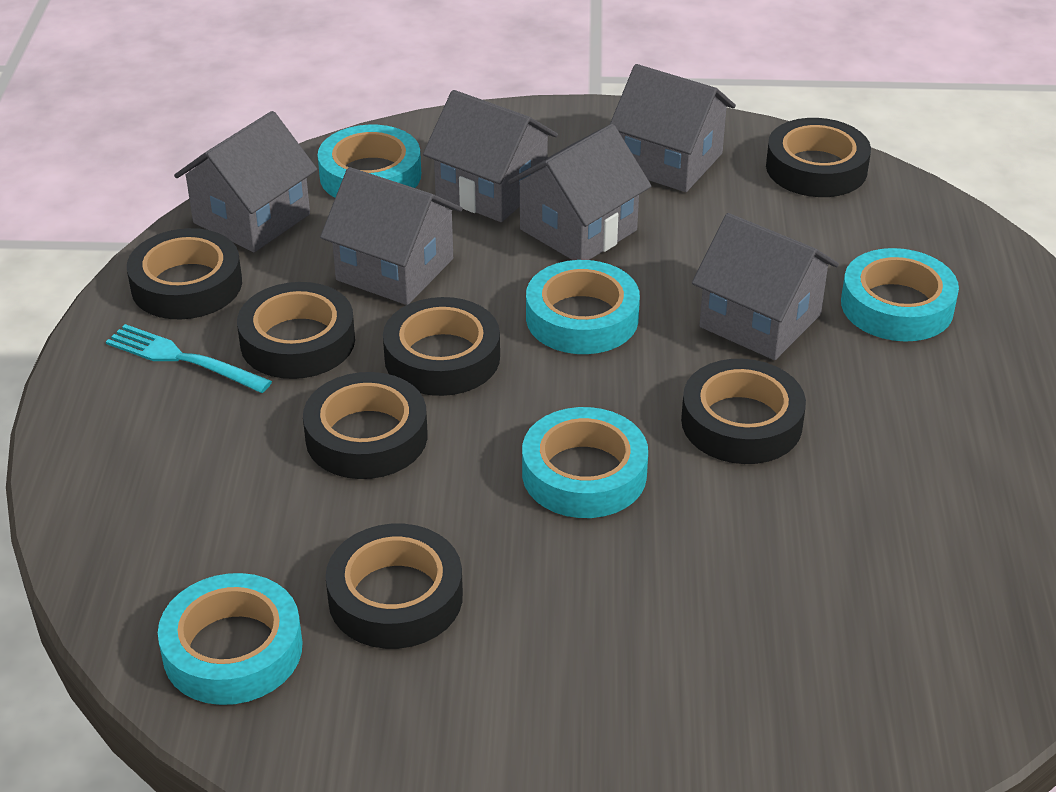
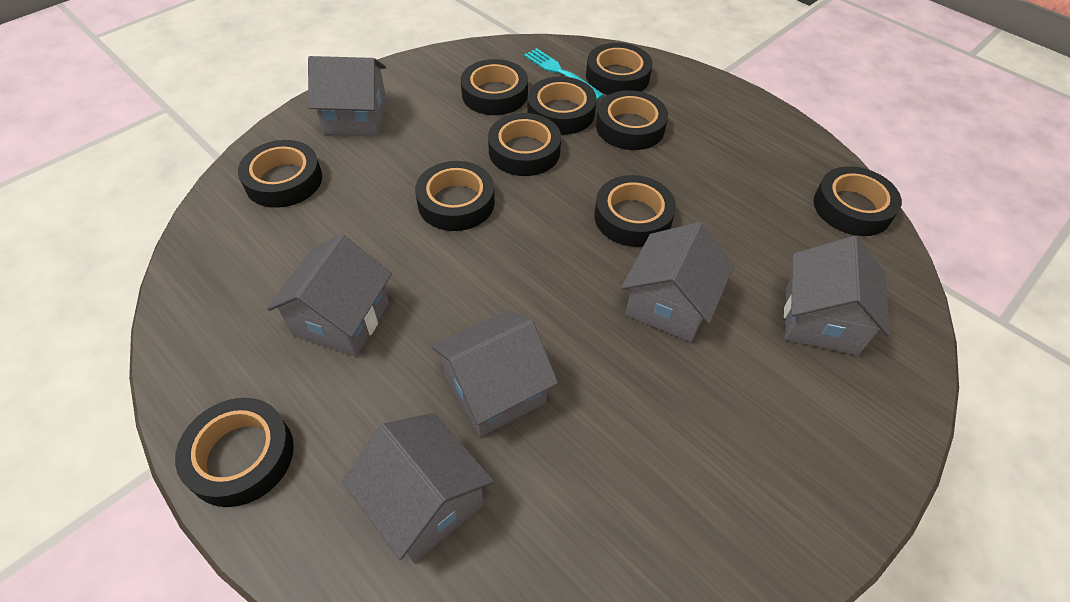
black tape: [127,228,242,319] [237,282,355,379] [303,372,427,479] [326,524,463,649] [383,297,500,396] [681,359,806,464] [766,118,871,197] = 7 -> [175,398,294,507] [238,140,322,208] [415,161,495,231] [461,59,528,115] [488,113,561,176] [527,76,596,135] [586,43,653,95] [594,175,676,247] [596,90,668,150] [814,166,902,236] = 10
turquoise tape: [158,573,303,705] [318,125,421,198] [522,407,648,518] [526,260,640,354] [841,248,959,342] = 5 -> none = 0

